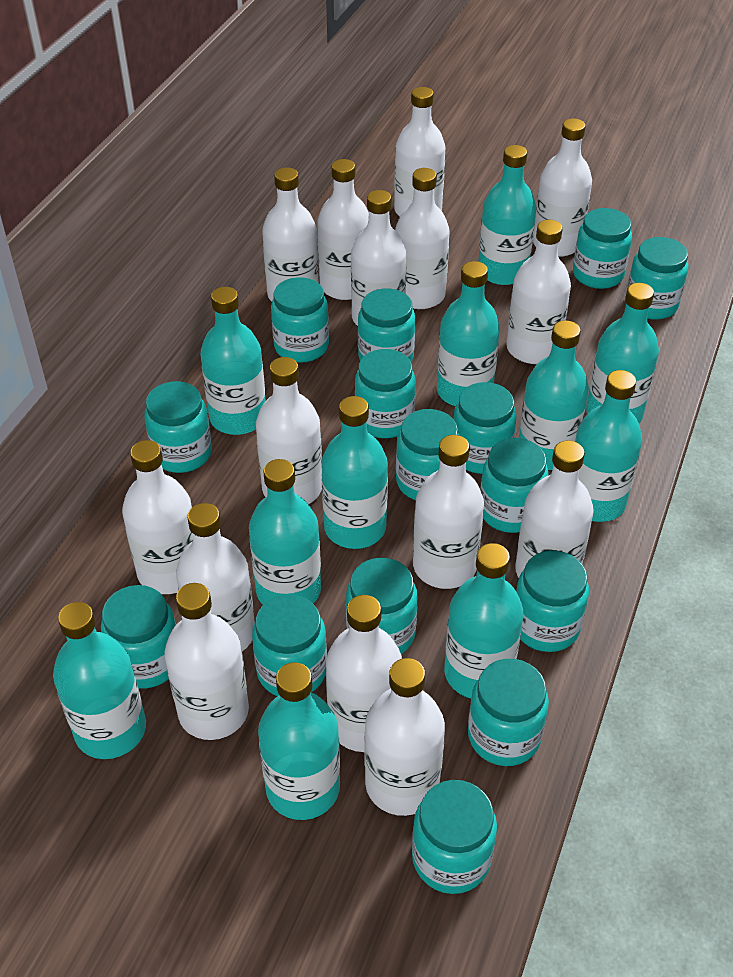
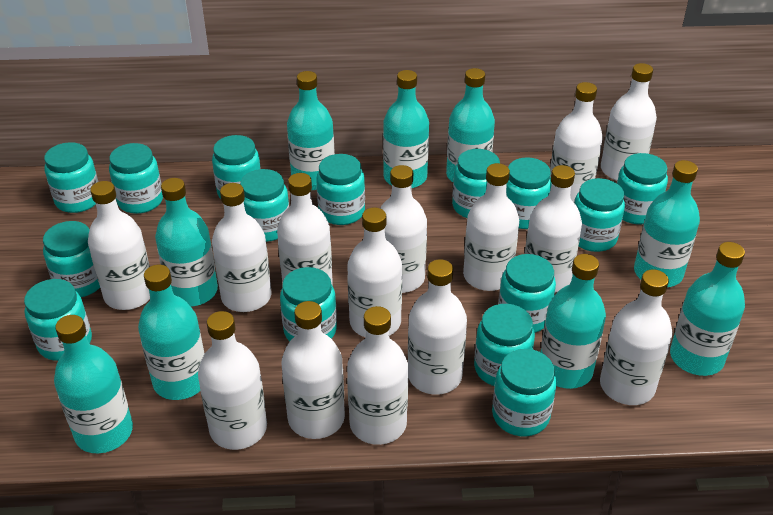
turquoise bottle: [53,602,146,759] [200,287,266,435] [249,459,321,605] [258,662,340,820] [321,396,388,549] [437,261,500,406] [444,543,523,698] [478,145,536,285] [519,320,589,470] [575,370,642,522] [586,283,659,423] = 11 -> [54,315,133,453] [138,265,204,400] [155,178,218,306] [287,71,335,190] [383,70,429,189] [446,68,495,182] [541,254,606,389] [634,160,700,287] [670,242,745,376] = 9
white bottle: [122,440,193,594] [165,583,249,740] [176,503,255,652] [256,357,322,504] [262,167,319,302] [317,159,369,300] [326,595,402,752] [351,190,406,326] [364,658,445,816] [394,87,446,216] [395,168,450,309] [413,435,484,589] [507,220,571,364] [515,440,594,578] [533,118,592,257] = 15 -> [88,181,150,310] [198,311,267,450] [212,183,271,312] [277,173,333,284] [281,301,345,439] [347,207,402,337] [347,306,408,445] [380,165,427,293] [408,259,467,395] [463,163,519,291] [525,165,582,293] [550,82,603,202] [600,269,672,405] [601,63,657,181] = 14

